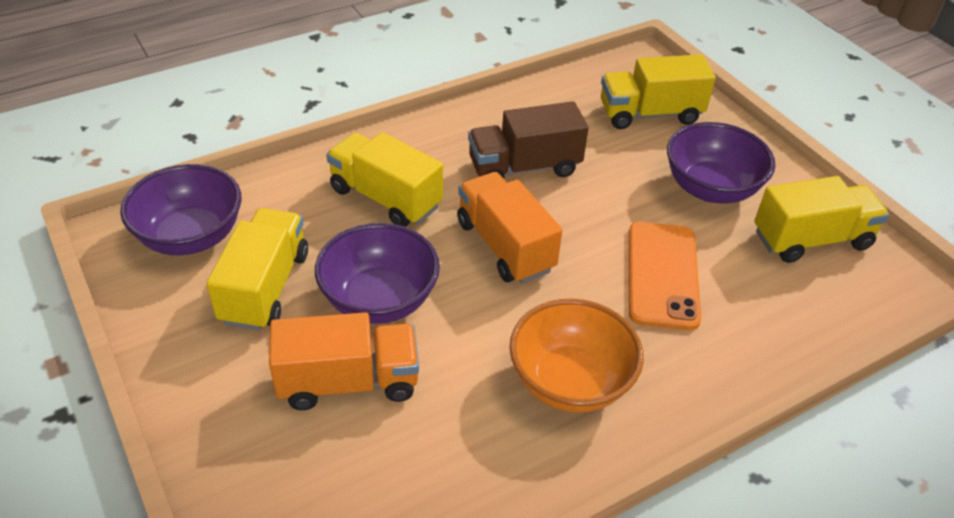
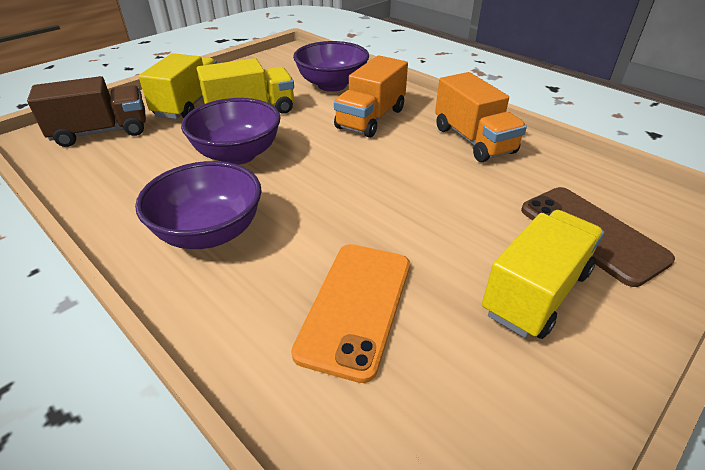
brown phone: none = 0 -> [521,187,675,287] = 1
orange bowl: [510,299,644,413] = 1 -> none = 0
yellow truck: [206,208,308,331] [326,132,443,227] [601,54,716,129] [754,176,889,263] = 4 -> [139,53,217,119] [197,58,294,114] [482,210,604,339] = 3

